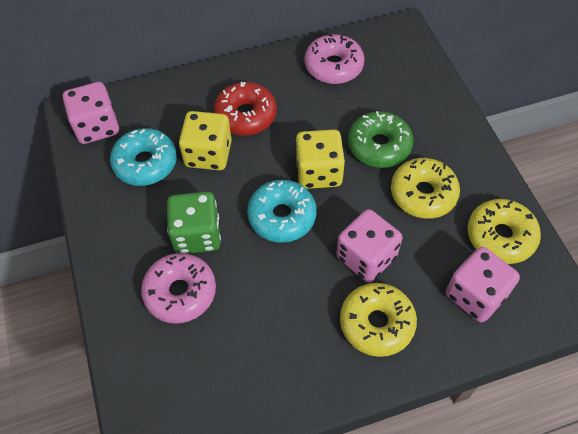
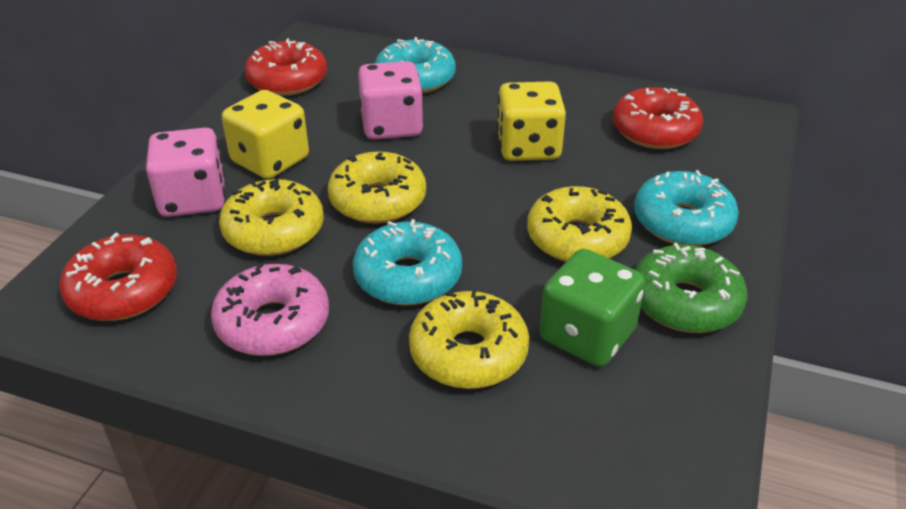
pink dice: [63,82,119,144] [336,209,402,282] [446,247,520,322] = 3 -> [146,128,225,217] [358,61,423,139] = 2
pink donut: [141,253,216,323] [304,33,365,84] = 2 -> [211,263,329,356] = 1
red donut: [214,82,277,136] = 1 -> [59,233,177,321] [244,39,327,96] [613,87,703,149] = 3
turquoise donut: [110,128,177,186] [247,180,317,243] = 2 -> [353,219,462,306] [375,37,455,93] [634,170,739,246] = 3
yellow donut: [340,283,417,357] [391,158,460,219] [467,199,541,264] = 3 -> [219,179,324,256] [328,151,426,224] [409,289,529,389] [527,186,632,262] = 4

